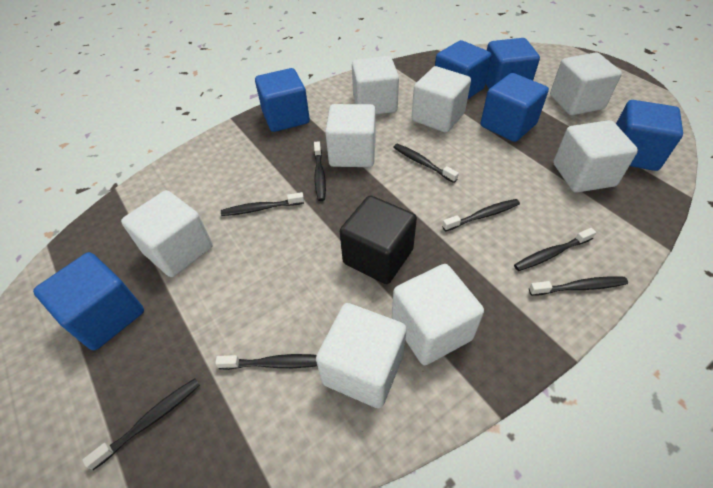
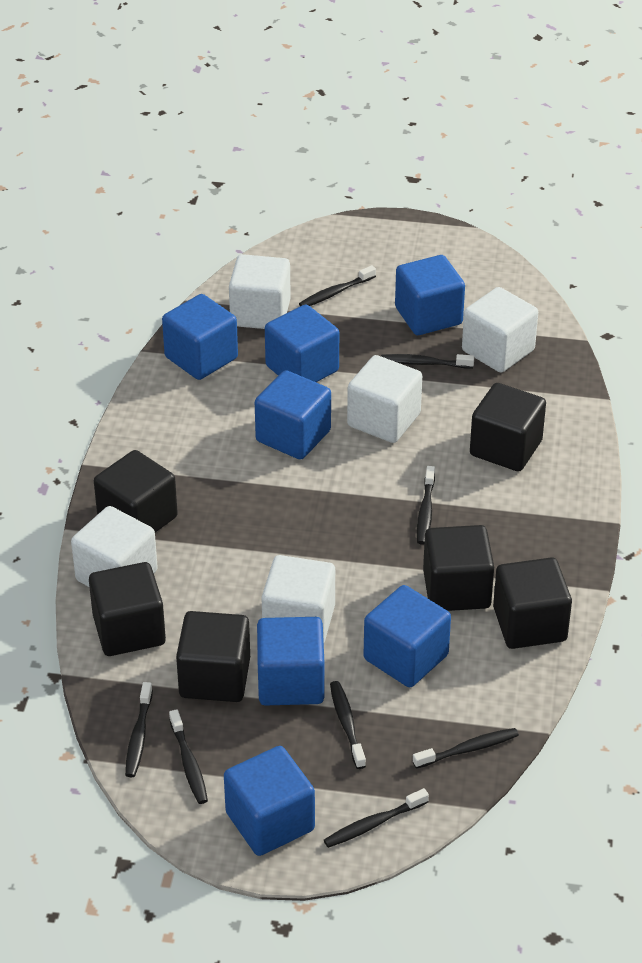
black cube: [340,195,417,284] = 1 -> [89,562,166,656] [94,450,178,532] [176,611,250,702] [423,525,494,611] [470,383,546,471] [493,557,572,649] = 6
blue cube: [33,252,144,350] [255,68,310,132] [435,40,491,99] [481,73,549,142] [486,38,540,89] [616,100,683,171] = 6 -> [162,294,238,380] [224,746,315,856] [255,370,331,460] [257,617,325,706] [265,305,339,382] [364,585,451,687] [395,255,465,335] = 7
white cube: [121,190,213,277] [316,303,407,408] [325,104,376,167] [352,56,399,114] [392,264,484,365] [412,66,471,133] [550,52,622,115] [553,120,638,193] = 8 -> [71,506,158,587] [229,254,291,329] [261,555,335,642] [347,355,422,443] [462,287,538,373] = 5

